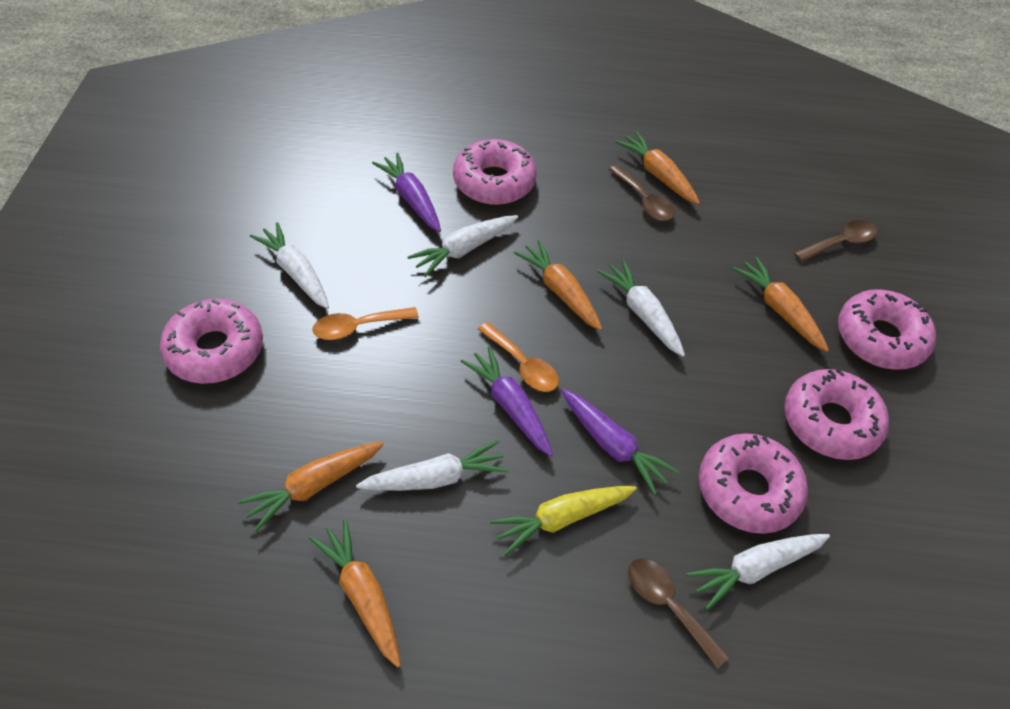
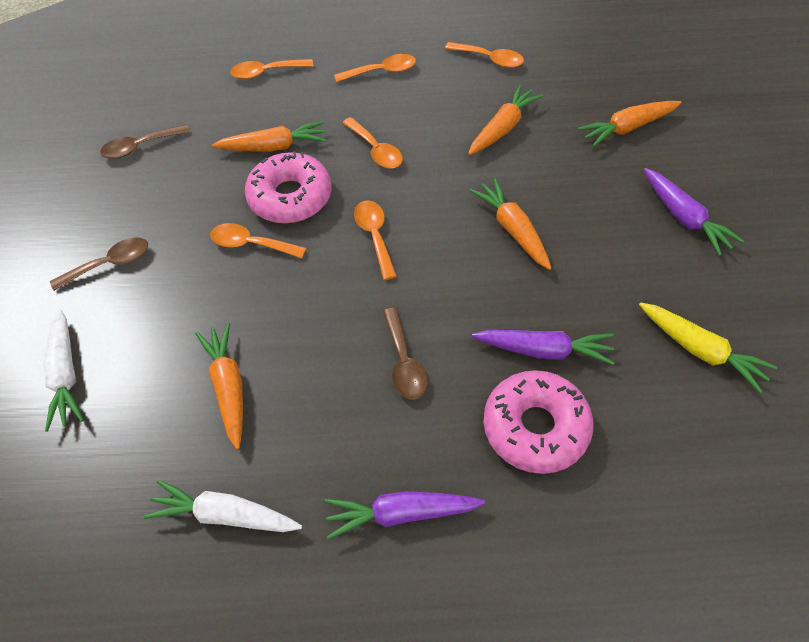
orange spoon: [312,307,419,340] [478,322,559,392] = 2 -> [210,223,306,258] [230,59,313,79] [334,54,416,82] [342,117,403,168] [354,200,397,280] [445,42,524,68] = 6
pink donut: [160,299,263,384] [453,139,537,205] [699,433,808,534] [784,369,889,460] [838,289,936,370] = 5 -> [245,151,332,223] [483,370,594,474] = 2
white carrot: [250,222,329,309] [356,440,508,491] [407,215,518,277] [598,260,685,357] [686,534,830,610] = 5 -> [43,309,84,431] [144,480,302,532] = 2

